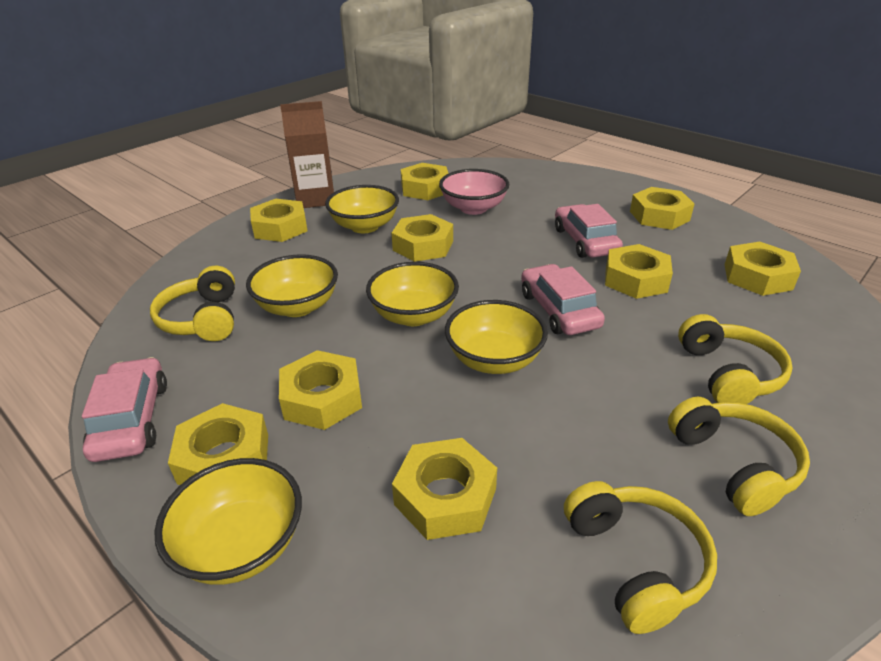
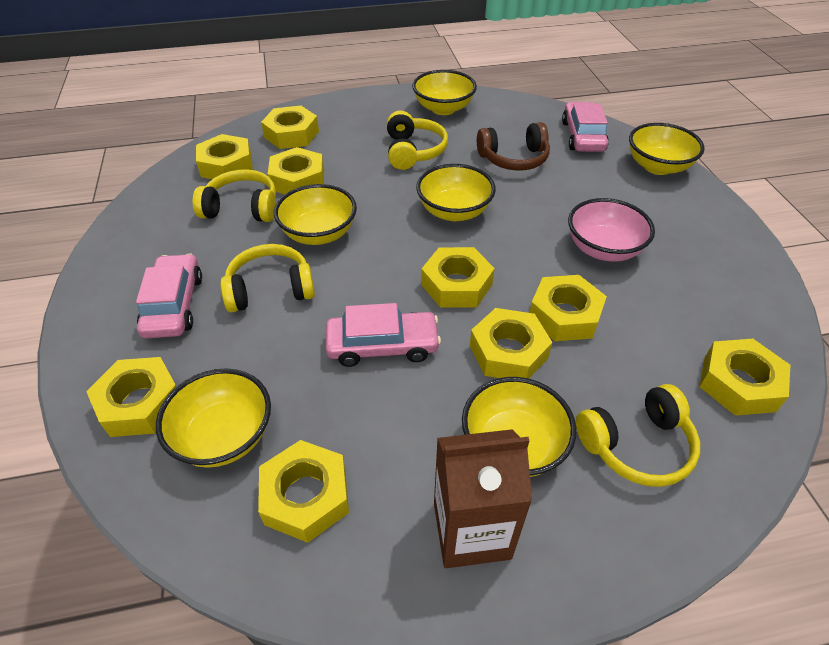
brown headphones: none = 0 -> [477,122,550,171] = 1
yellow bowl: [154,458,302,585] [246,254,338,317] [325,185,399,233] [366,262,459,326] [445,300,548,374] = 5 -> [156,368,271,468] [274,184,357,245] [412,70,477,115] [416,164,496,221] [462,377,576,477] [629,123,705,175] = 6

